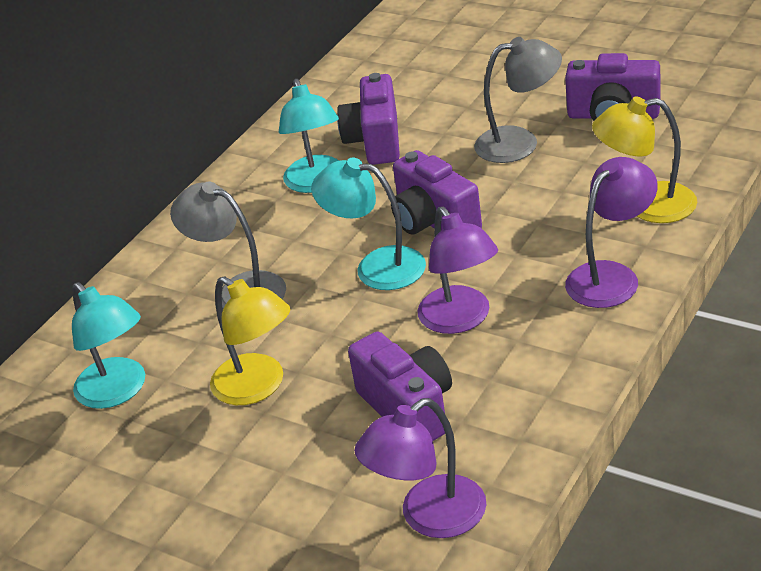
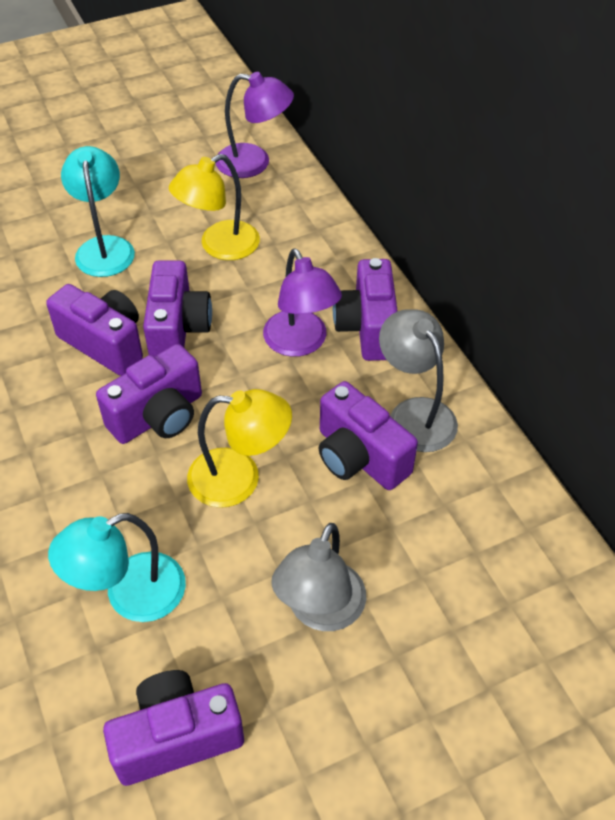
purple camera: [337,73,400,165] [348,331,452,441] [391,150,482,235] [565,53,661,121] = 4 -> [46,284,143,376] [96,344,202,444] [103,670,244,786] [143,260,212,356] [319,381,418,490] [333,258,398,361] = 6
purple lamp: [354,398,486,538] [417,207,498,334] [565,157,658,308] = 3 -> [216,72,294,178] [263,248,342,357] = 2
turquoise lamp: [72,282,145,409] [279,79,339,193] [311,158,426,290] = 3 -> [48,513,186,622] [61,146,135,277] = 2

